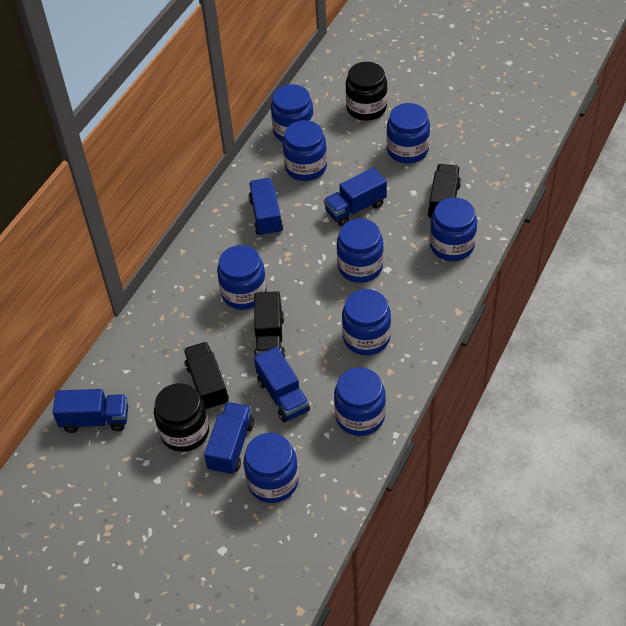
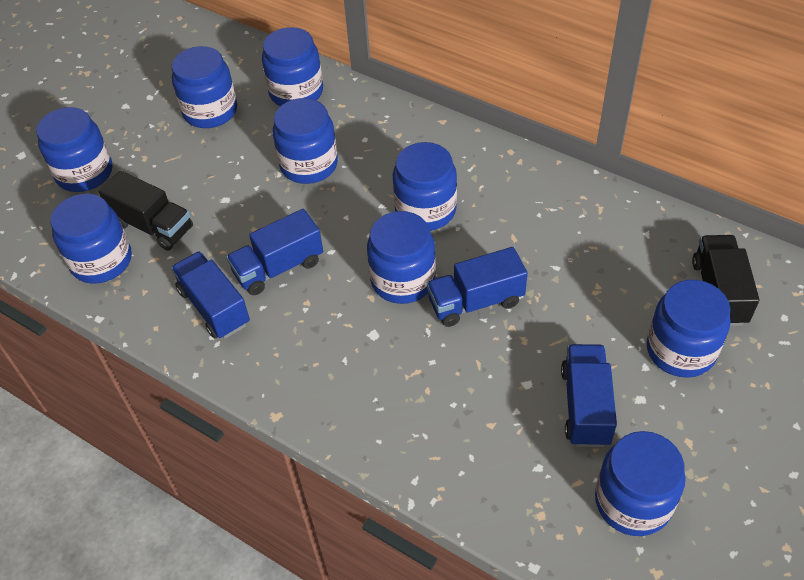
black jar: [154,383,209,452] [346,62,387,121] = 2 -> none = 0
black truck: [184,342,229,411] [254,291,285,358] [427,164,461,218] = 3 -> [99,171,193,251] [692,235,759,326] = 2
blue truck: [53,389,128,433] [204,402,254,475] [249,178,283,237] [254,347,310,422] [324,167,387,226] = 5 -> [171,251,250,339] [226,209,323,295] [427,247,528,327] [561,344,617,447] = 4

